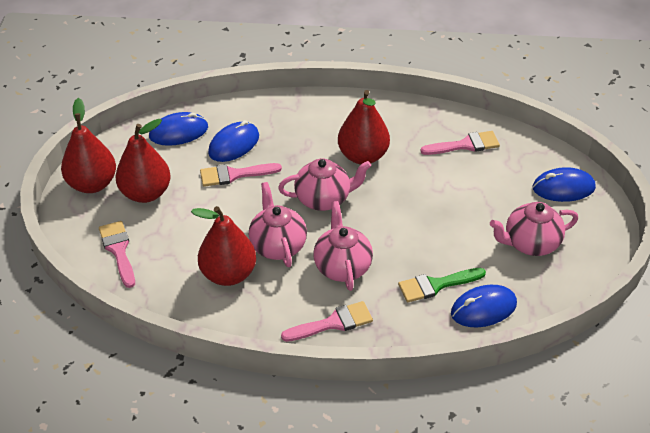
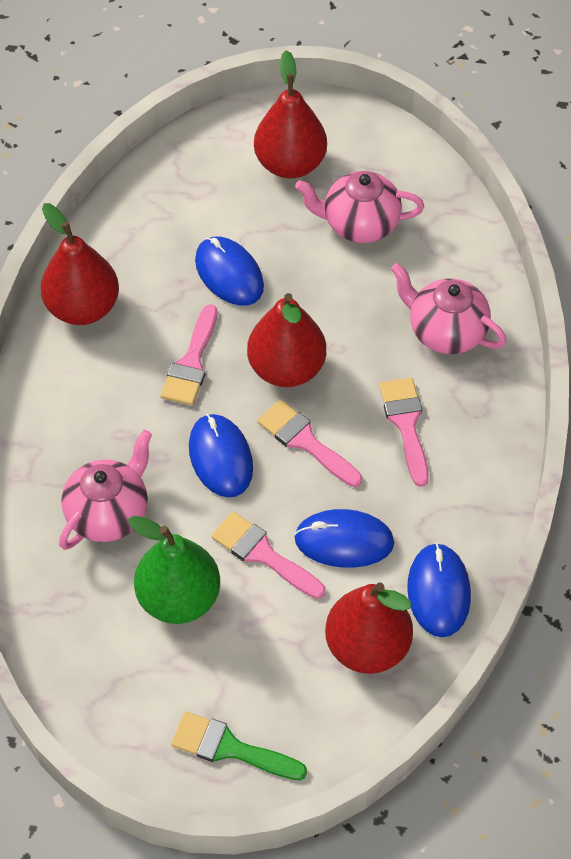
green pear: none = 0 -> [128,516,220,624] = 1
pink teapot: [249,182,307,267] [278,159,371,211] [313,201,373,291] [490,202,578,256] = 4 -> [59,430,152,550] [295,171,424,243] [391,263,506,354] = 3

